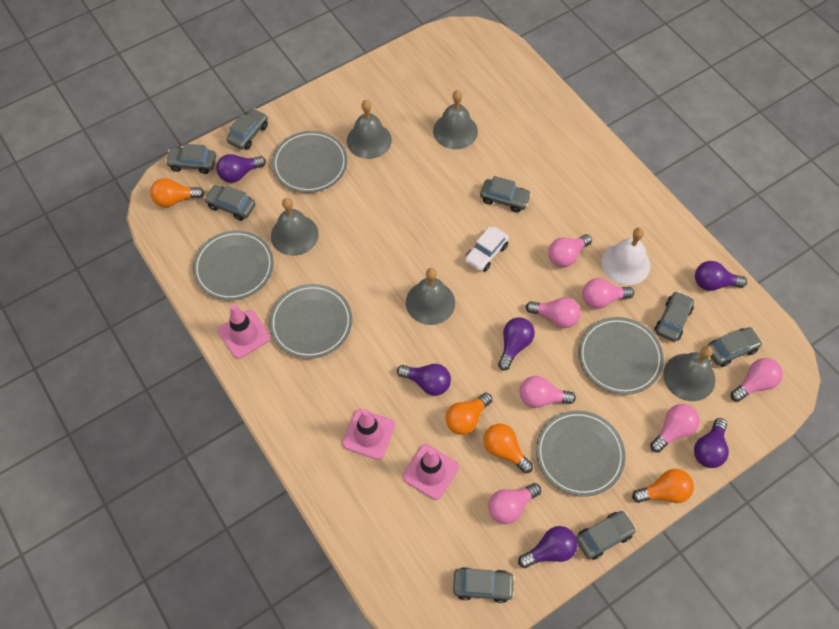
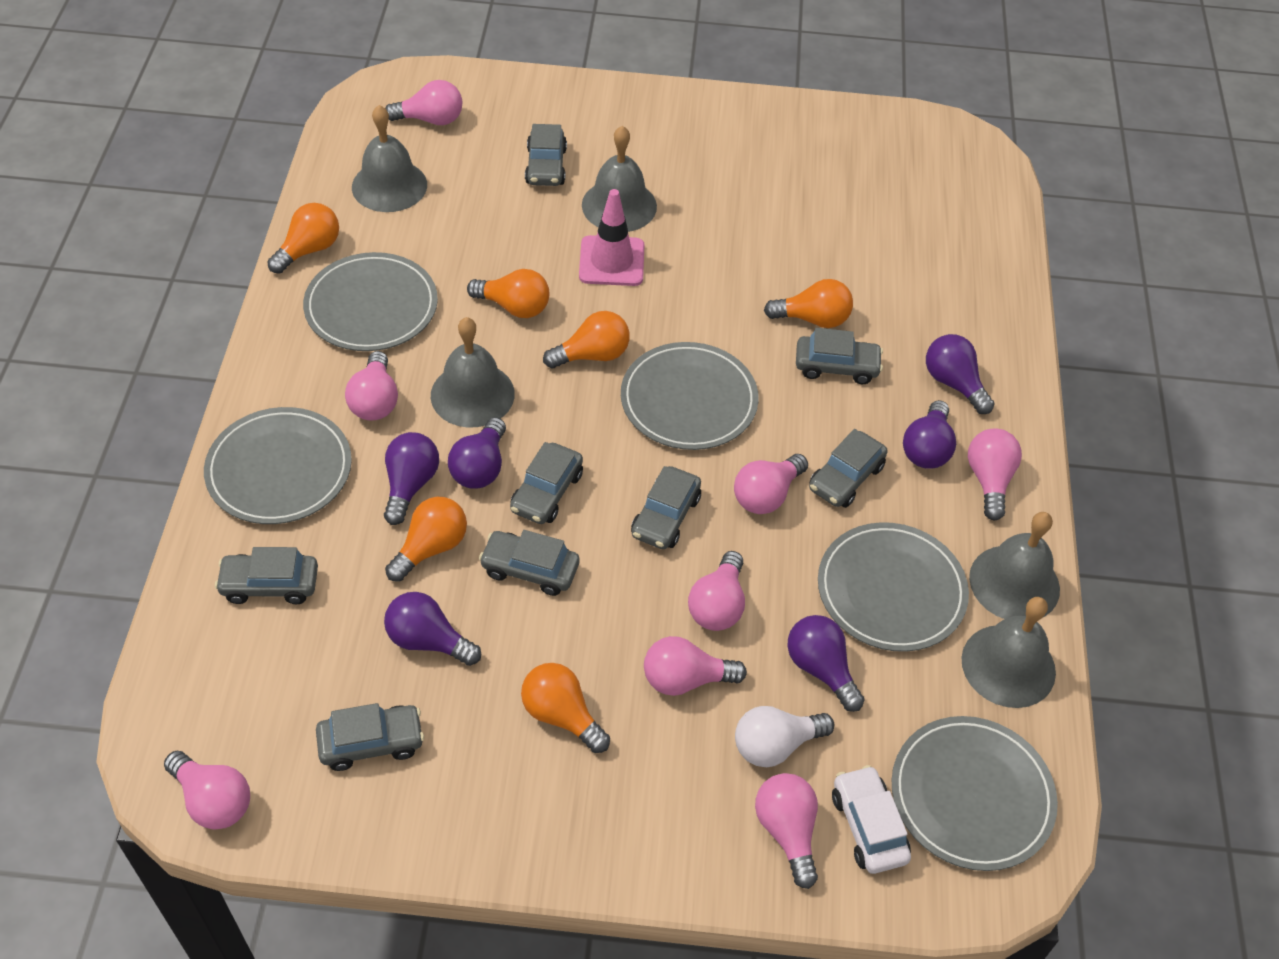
orange light bulb: [150,178,204,207] [446,393,492,435] [483,424,533,473] [632,469,694,503] = 4 -> [267,203,339,274] [385,497,467,581] [467,269,549,318] [521,663,610,753] [543,311,630,368] [764,279,853,328] = 6
pink light bulb: [488,483,541,524] [520,376,576,408] [526,297,581,328] [548,234,592,267] [583,278,634,309] [650,404,700,453] [731,358,783,402] = 7 -> [164,751,250,830] [345,351,398,420] [385,80,462,125] [644,636,747,696] [688,551,745,631] [734,454,808,514] [755,773,818,889] [968,429,1022,521] = 8
pink traffic cone: [218,304,271,359] [342,409,395,460] [402,444,459,500] = 3 -> [579,189,645,286] = 1
white bell: [602,228,650,285] = 1 -> none = 0
white light bulb: none = 0 -> [735,706,835,767] = 1

